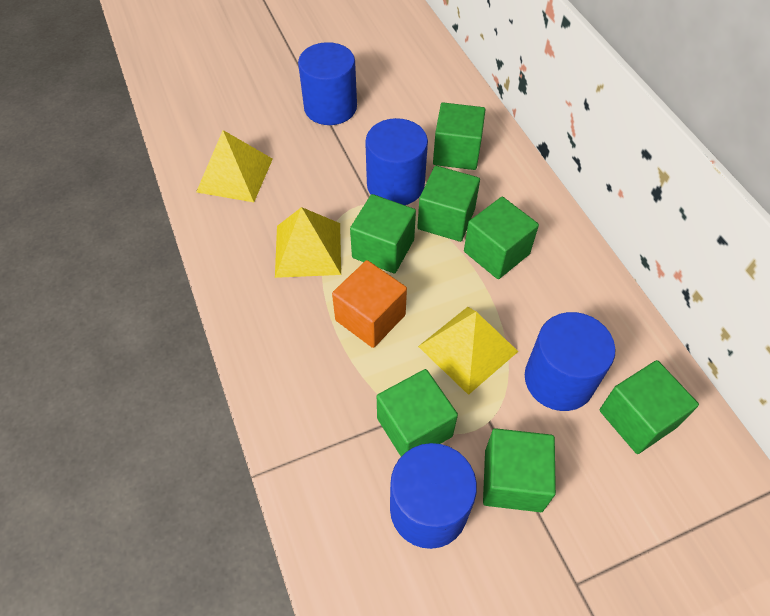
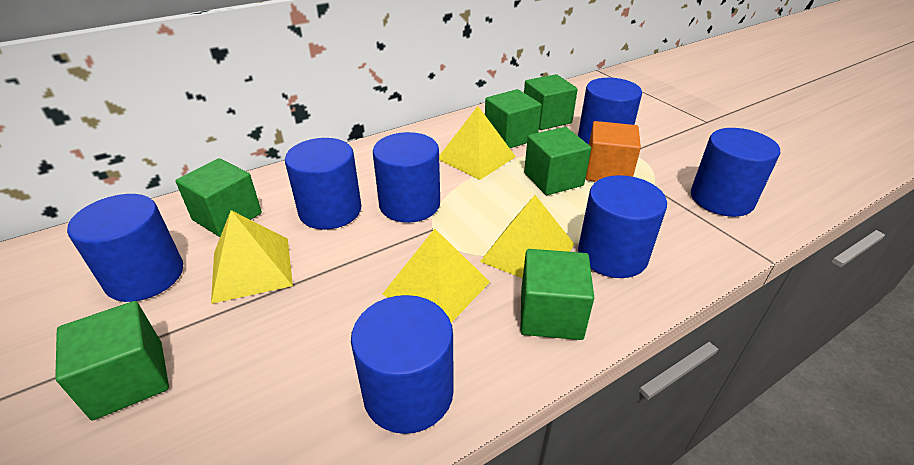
blue cylinder: [298,42,357,125] [365,118,428,205] [390,443,477,549] [525,312,616,411] = 4 -> [67,194,183,302] [285,138,361,230] [351,295,454,434] [373,132,440,223] [578,78,642,145] [578,175,667,278] [691,128,780,217] = 7
green cube: [350,194,416,274] [377,369,458,456] [417,166,480,242] [433,102,485,170] [464,197,539,279] [483,428,556,512] [600,360,699,454] = 7 -> [55,301,169,421] [176,158,262,237] [485,89,541,148] [520,249,594,340] [524,74,578,130] [524,127,591,195] = 6
yellow pyramid: [196,130,273,202] [275,207,341,278] [418,307,519,395] = 3 -> [211,210,293,304] [382,229,490,323] [439,106,516,180] [480,195,574,278] = 4

